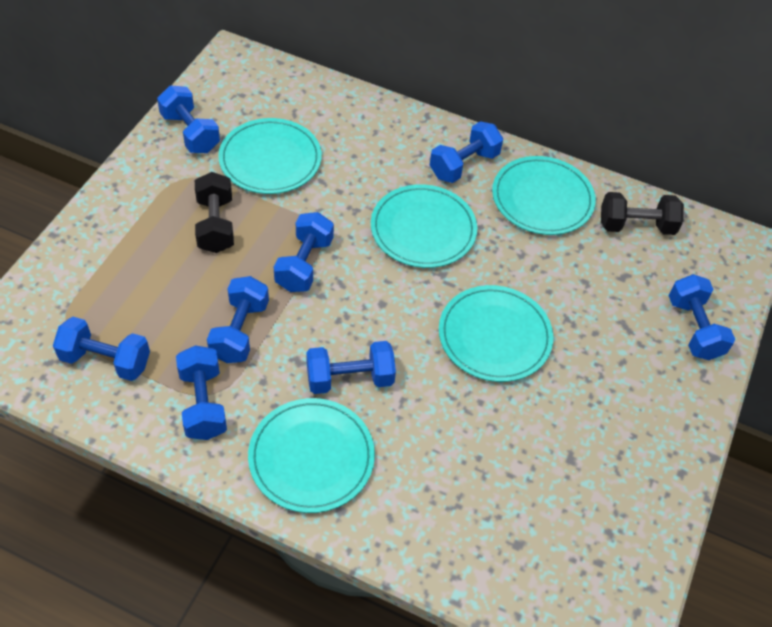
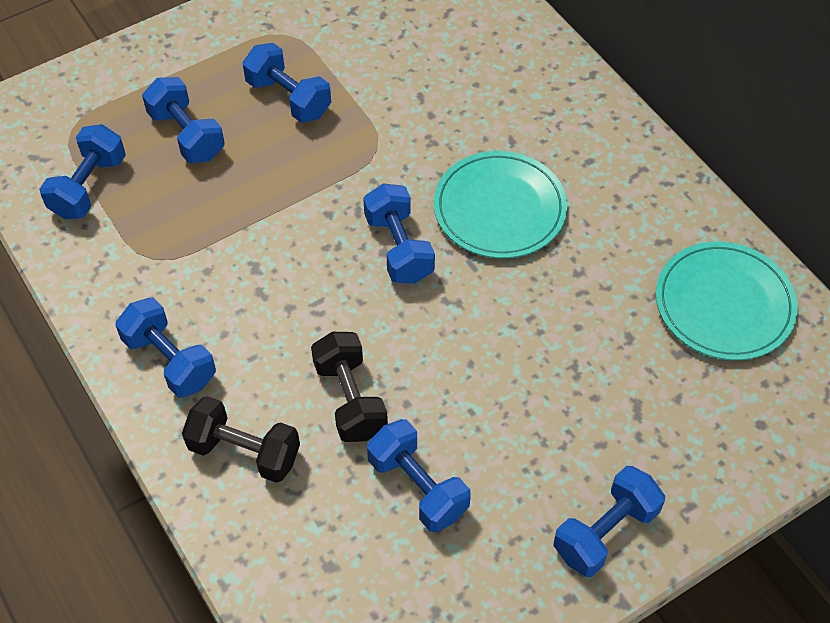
blue dumbbell: [53,317,150,381] [157,86,220,153] [176,345,227,440] [207,276,269,363] [274,212,334,292] [306,341,396,394] [430,121,503,183] [669,274,735,360] = 8 -> [40,124,126,219] [115,298,216,398] [142,77,225,163] [242,43,331,123] [363,184,435,284] [367,419,471,532] [553,466,665,577] = 7
turquoise plate: [218,118,322,194] [248,398,375,513] [371,184,477,268] [439,285,553,382] [492,156,596,235] = 5 -> [434,151,567,258] [656,241,798,360] = 2

